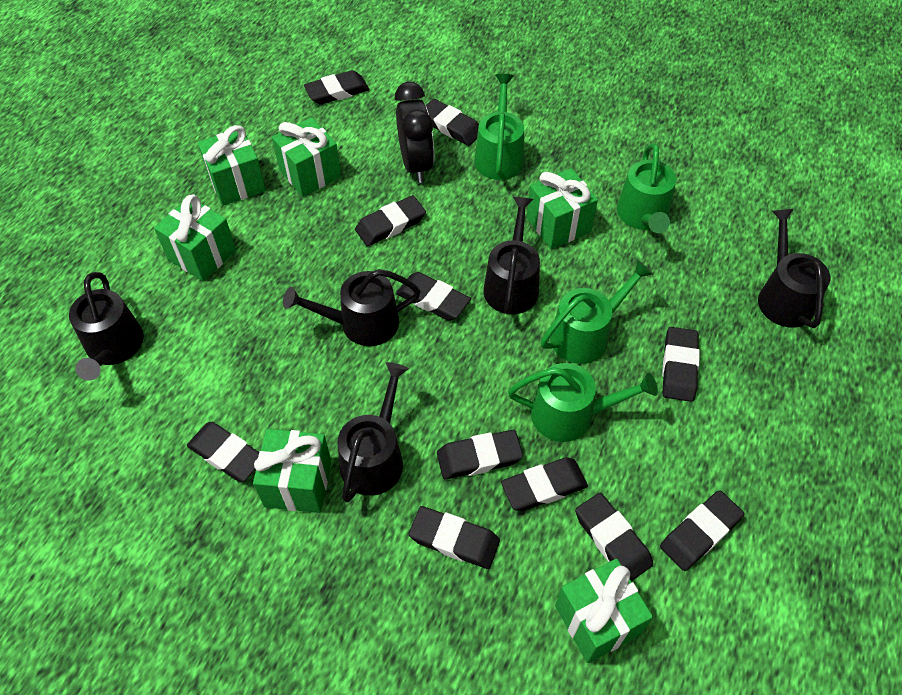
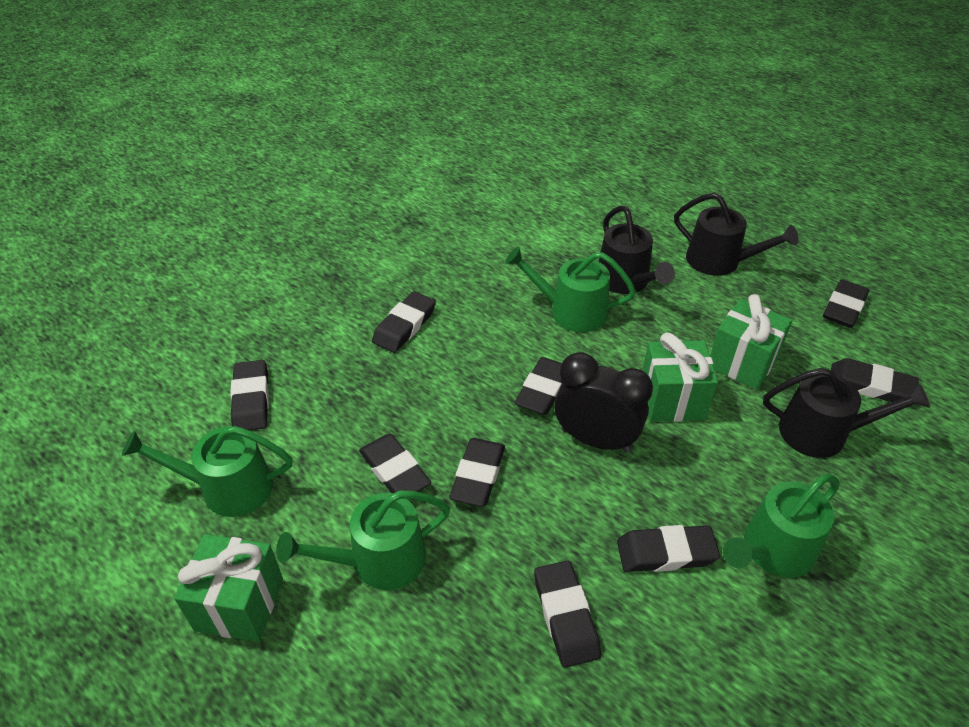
black eraser: [187,422,259,482] [304,70,369,105] [355,195,426,246] [396,272,471,320] [408,506,500,569] [426,99,479,146] [437,430,523,480] [501,457,588,511] [575,493,653,581] [660,490,744,571] [662,327,700,402] = 11 -> [230,360,269,431] [359,434,431,493] [372,291,436,353] [449,438,505,507] [514,357,563,415] [534,560,601,668] [617,525,720,572] [823,279,869,328] [831,358,919,402] = 9
black watering can: [69,272,144,381] [283,269,421,346] [337,362,409,503] [484,197,540,314] [758,209,831,328] = 5 -> [598,206,675,294] [674,193,798,276] [763,368,930,458] = 3
green gift: [154,194,236,281] [198,125,266,206] [253,429,331,513] [272,118,341,197] [527,168,598,249] [555,559,653,663] = 6 -> [174,534,283,642] [642,332,718,421] [710,294,792,389] = 3

